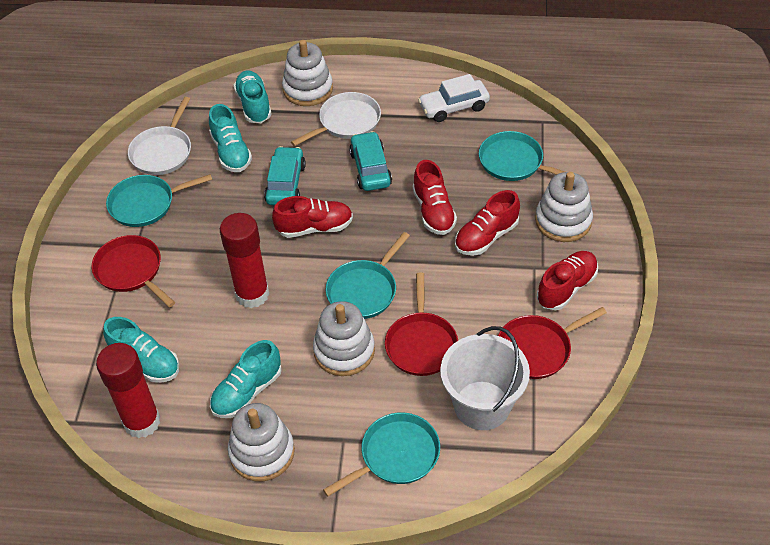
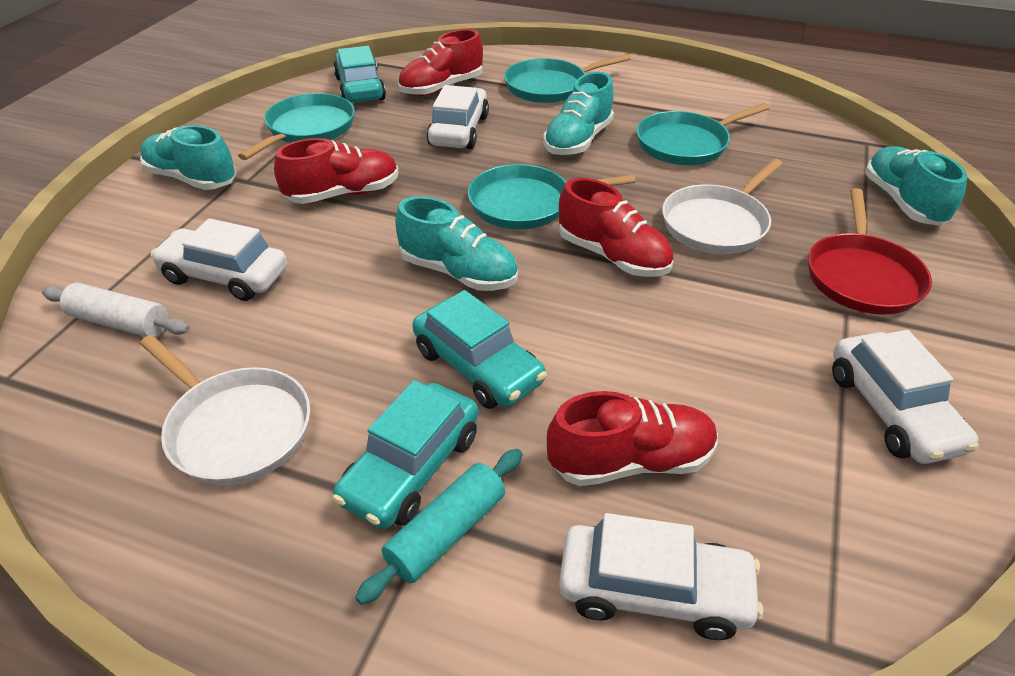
red glue stick: [96,343,160,438] [220,213,269,308] = 2 -> none = 0
red pan: [92,235,175,307] [385,272,458,376] [498,307,607,379] = 3 -> [808,188,932,315] = 1
turquoise car: [264,146,306,205] [349,131,392,191] = 2 -> [332,380,479,529] [333,46,386,103] [412,290,547,409] = 3
turquoise rolling pin: none = 0 -> [355,449,522,605] = 1
white bucket: [440,326,530,430] = 1 -> none = 0
white car: [418,74,490,122] = 1 -> [151,218,287,301] [427,85,489,149] [559,513,763,640] [832,330,979,464] = 4
white rolling pin: none = 0 -> [42,283,190,337] = 1
white stacking toy: [228,403,295,481] [282,40,333,106] [313,301,375,376] [535,172,593,242] = 4 -> none = 0

